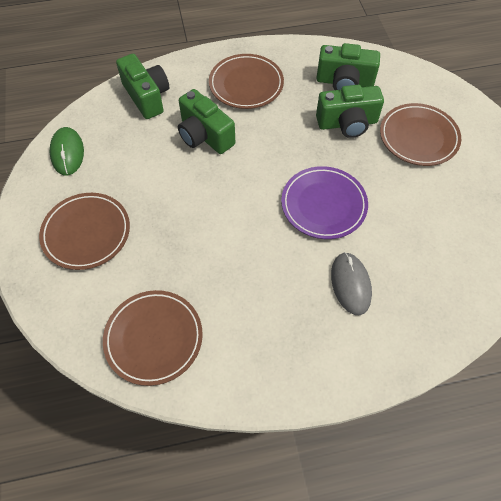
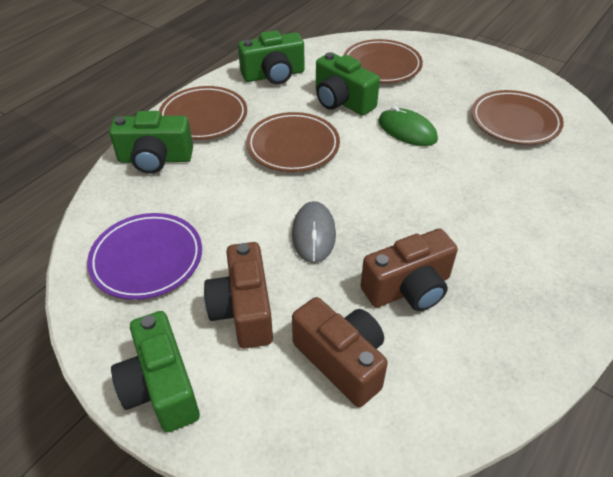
brown camera: none = 0 -> [204,242,273,348] [292,297,388,407] [361,229,458,311] = 3

